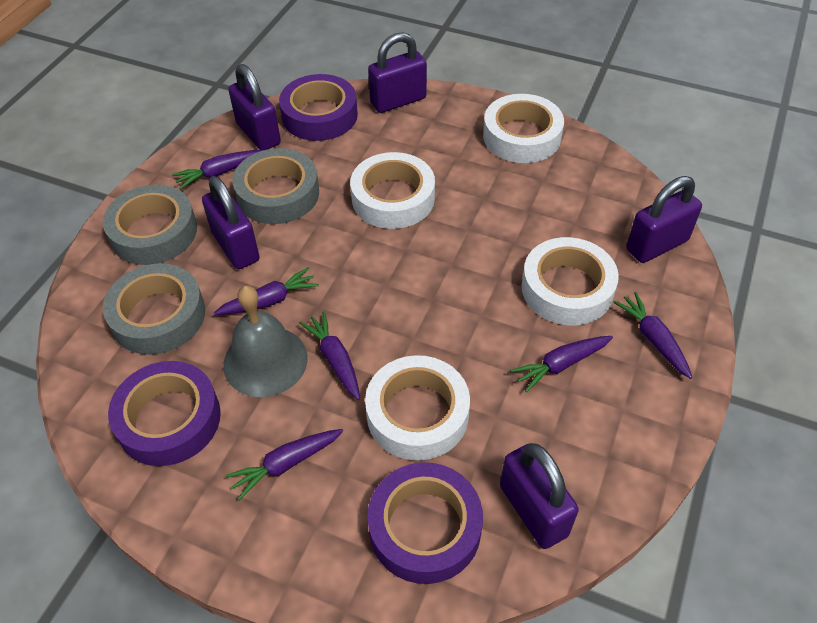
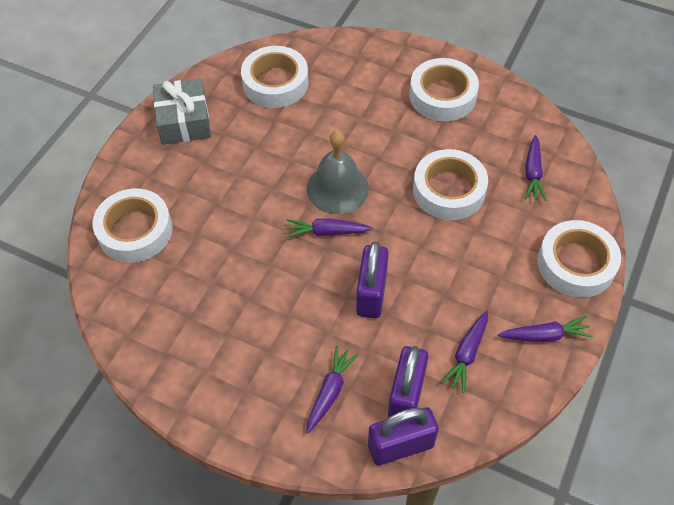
grey gift: none = 0 -> [153,78,211,145] = 1
grey tape: [103,185,197,265] [103,263,205,355] [232,148,319,224] = 3 -> none = 0
purple carrot: [172,150,263,190] [214,267,319,315] [225,429,343,500] [299,311,360,400] [510,336,613,392] [613,292,693,379] = 6 -> [286,218,372,238] [306,346,358,433] [441,311,488,393] [498,316,593,342] [525,135,547,201] = 5
purple padlock: [202,176,260,269] [228,64,281,150] [368,32,427,113] [500,443,579,549] [626,176,702,263] = 5 -> [356,241,389,318] [368,407,439,465] [388,346,428,417] = 3
purple tape: [108,361,221,466] [279,74,358,141] [367,462,483,584] = 3 -> none = 0
white tape: [350,152,435,229] [365,355,470,460] [483,94,564,163] [521,237,619,325] = 4 -> [92,188,173,263] [241,46,308,108] [409,58,479,121] [413,149,488,220] [537,220,621,298] = 5

